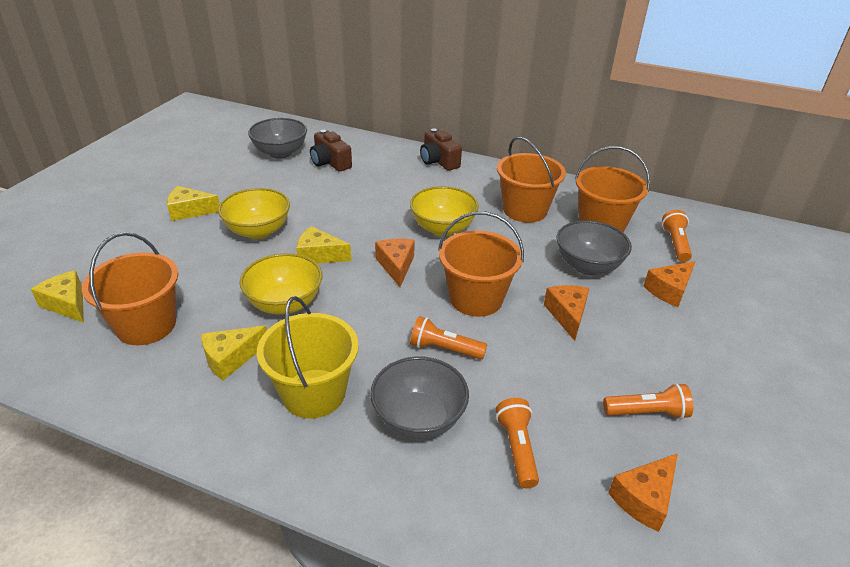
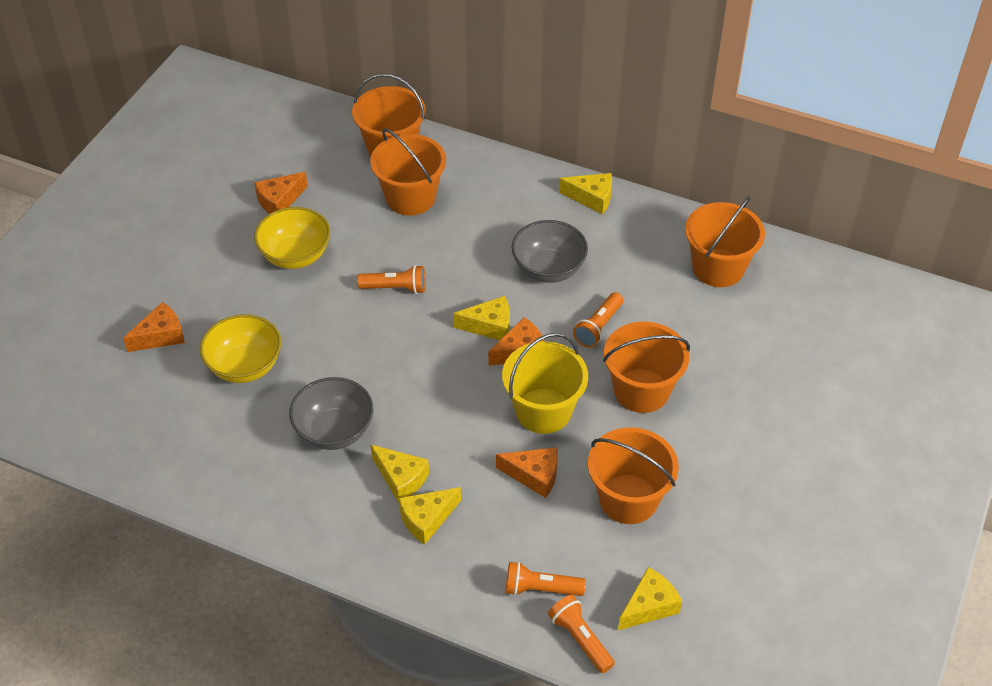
brown camera: [310,130,352,172] [420,128,462,171] = 2 -> none = 0
grey bowl: [248,118,307,159] [370,357,469,439] [557,220,632,275] = 3 -> [289,377,373,450] [512,220,588,283] = 2
orange bucket: [82,232,178,345] [438,211,524,317] [497,137,566,222] [575,146,650,232] = 4 -> [352,73,426,157] [370,128,446,215] [588,427,679,524] [603,322,690,413] [685,197,765,287] = 5
yellow bowl: [218,188,290,239] [240,253,322,315] [410,186,479,236] = 3 -> [200,314,281,383] [254,207,330,269] = 2
yellow cheese: [31,270,84,323] [167,186,220,221] [201,325,267,380] [296,226,351,263] = 4 -> [370,445,429,503] [399,487,461,545] [453,296,510,340] [559,173,612,214] [618,567,682,630] = 5

